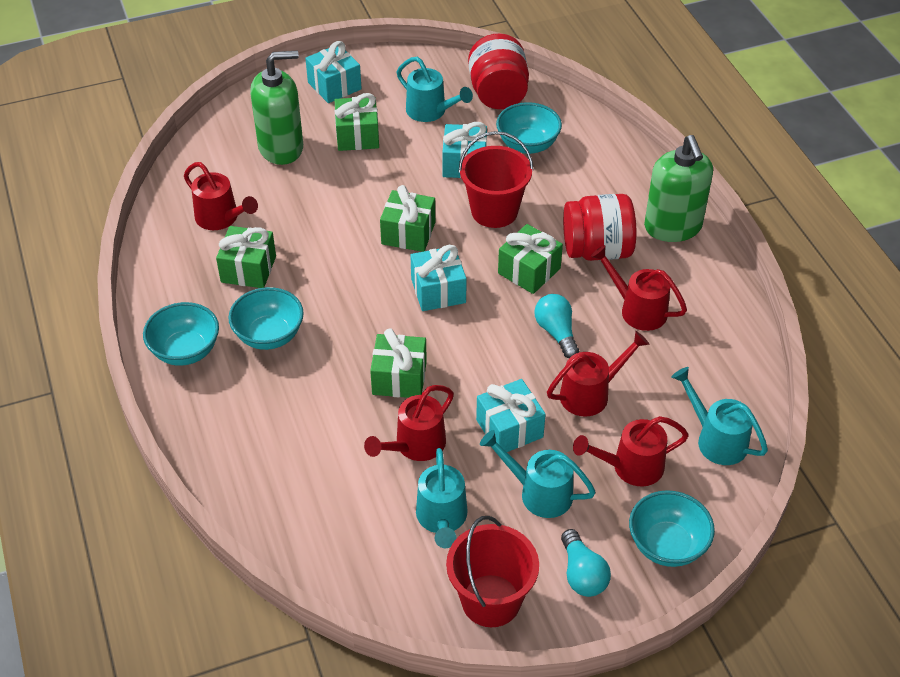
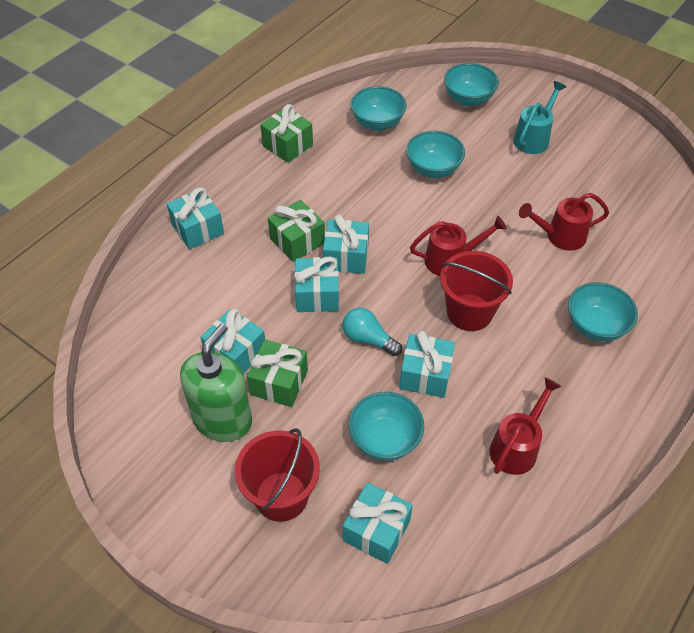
green gift: [216,226,276,288] [334,93,379,151] [370,328,427,398] [380,185,435,252] [498,224,563,294] = 5 -> [247,340,308,407] [260,104,313,163] [268,200,325,262] = 3
green soap dispenser: [250,51,303,165] [644,135,713,242] = 2 -> [180,324,252,442] = 1
red jar: [468,34,529,109] [563,194,636,261] = 2 -> none = 0
red watering can: [184,162,258,230] [364,385,454,461] [547,331,650,417] [573,416,689,487] [591,245,687,331] = 5 -> [410,216,507,276] [489,377,562,475] [519,193,609,251] = 3
turquoise bowl: [143,302,219,366] [228,287,304,350] [496,102,562,154] [629,490,715,567] = 4 -> [349,392,424,461] [351,86,407,131] [406,131,465,178] [444,63,499,106] [568,282,638,342] = 5
turquoise gift: [305,41,362,103] [410,245,467,311] [442,122,487,178] [476,379,546,452] = 4 -> [167,187,224,250] [200,308,265,374] [295,256,339,312] [323,214,369,274] [343,482,413,564] [399,331,455,398] = 6
turquoise light bulb: [534,294,579,358] [561,529,611,597] = 2 -> [343,308,402,356] = 1
turquoise watering can: [396,57,473,122] [416,448,467,548] [480,430,596,518] [671,367,768,465] = 4 -> [513,81,566,154] = 1

